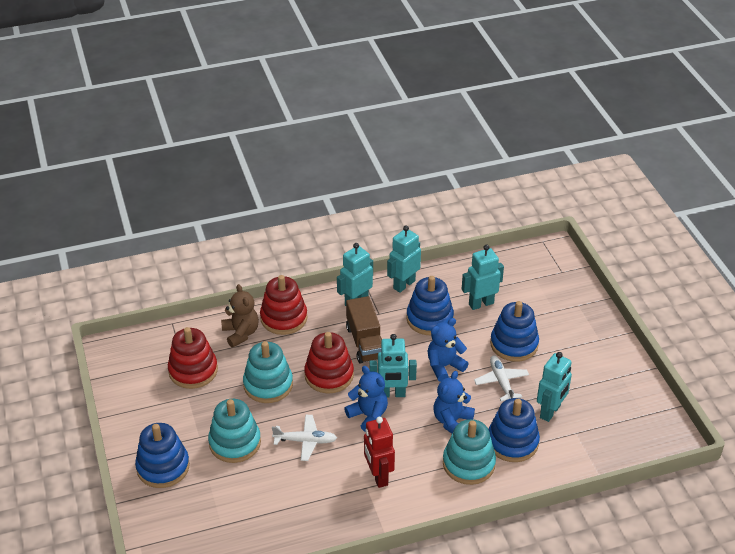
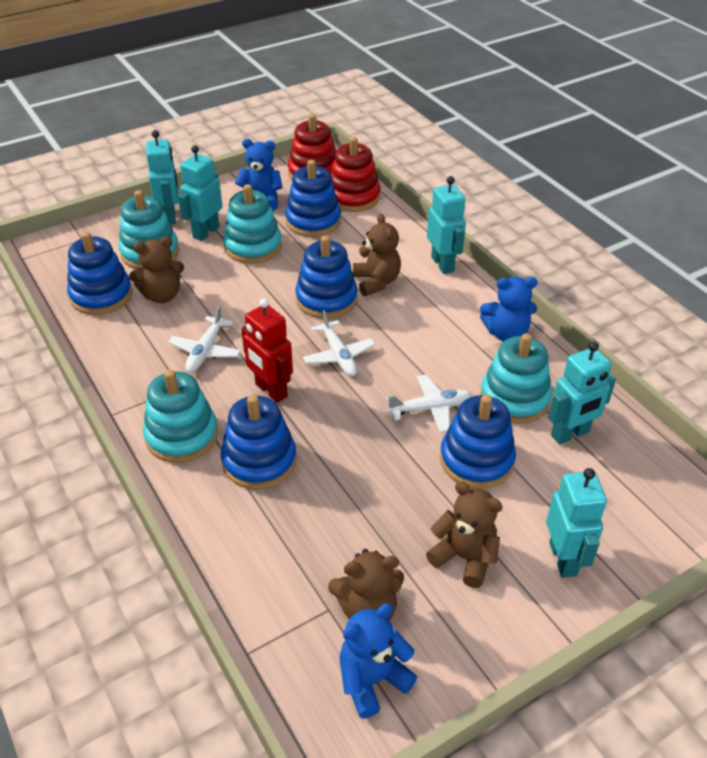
blue stacking toy: [135,423,190,488] [406,276,454,335] [488,398,540,462] [490,301,539,362] = 4 -> [67,232,132,315] [221,395,296,489] [285,160,341,237] [295,235,358,319] [440,394,516,489] = 5
brown teddy bear: [221,284,259,347] = 1 -> [129,236,184,303] [328,549,404,620] [353,213,401,296] [426,482,503,588] = 4
brown truck: [346,296,382,364] = 1 -> none = 0
red stacking toy: [168,327,218,389] [260,275,307,335] [304,332,354,393] = 3 -> [288,114,336,180] [330,137,380,212] = 2
turquoise stacking toy: [208,399,261,463] [243,341,293,403] [443,419,496,485] = 3 -> [118,190,179,269] [143,370,218,463] [223,184,282,264] [480,333,552,424] = 4
white plane: [272,415,337,461] [474,355,529,401] = 2 -> [169,305,241,372] [303,310,375,376] [387,375,472,433] = 3

